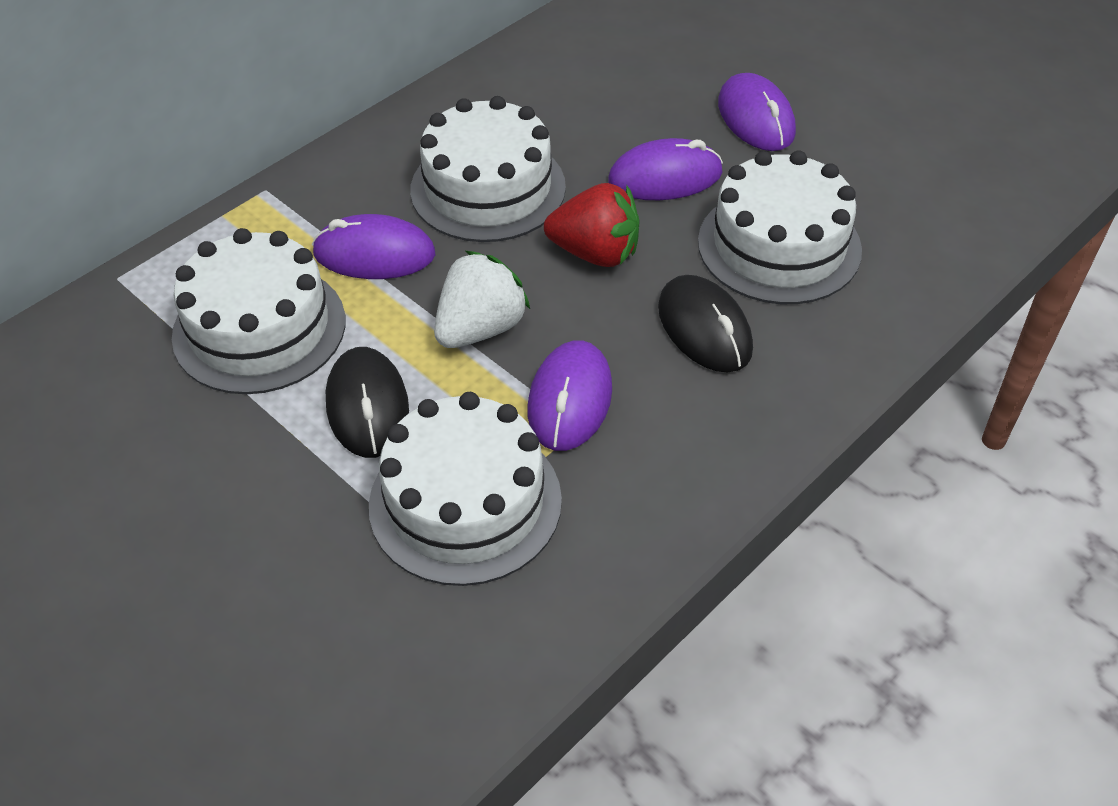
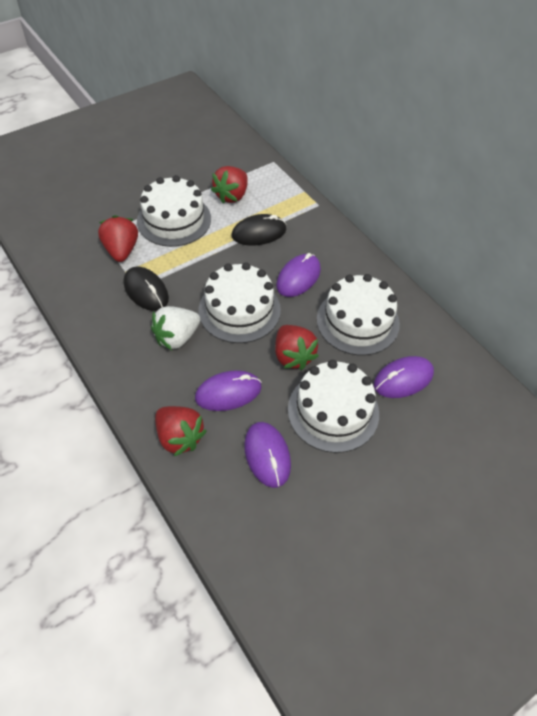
red strawberry: [544,183,640,267] = 1 -> [98,215,138,262] [155,406,207,456] [211,166,248,204] [275,325,319,370] = 4

